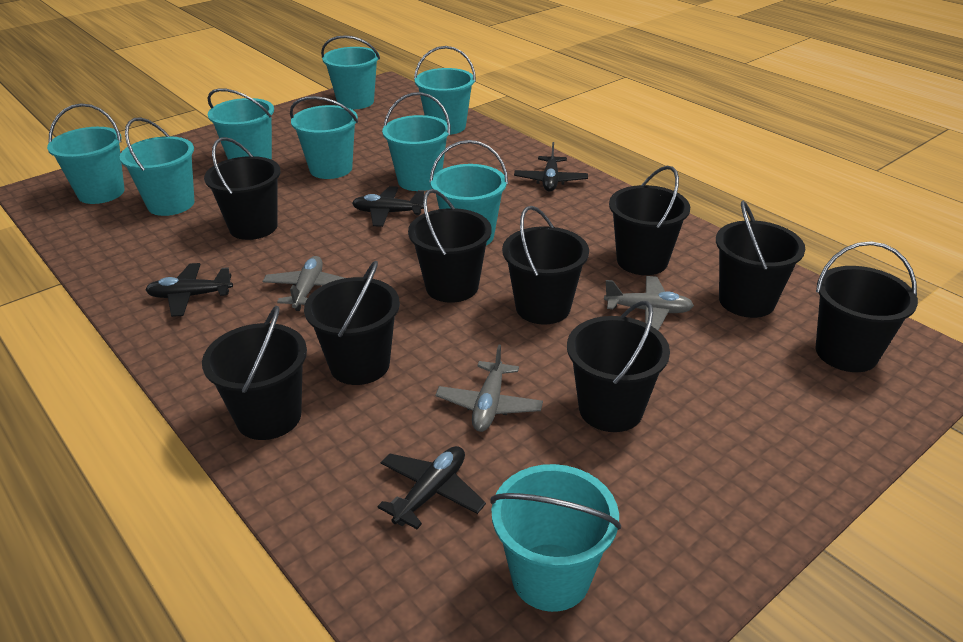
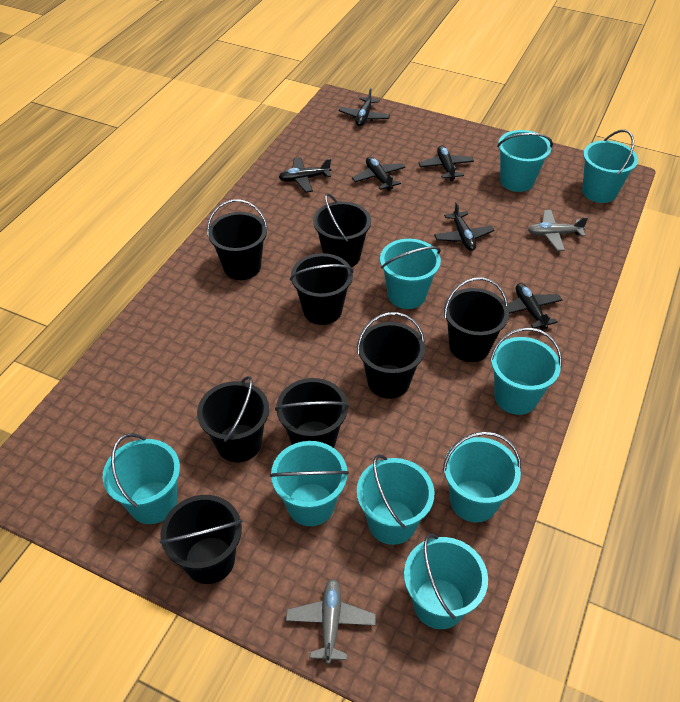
black bucket: [202,306,307,440] [204,137,281,240] [304,261,400,385] [408,189,492,303] [502,206,589,325] [567,301,670,432] [609,166,690,275] [716,200,805,318] [815,241,918,372] = 9 -> [159,495,243,584] [197,376,269,462] [207,199,268,280] [275,378,349,448] [290,253,354,325] [313,193,371,267] [357,312,425,399] [444,277,509,362] = 8
black plane: [145,263,233,317] [352,186,424,227] [377,446,486,529] [514,142,588,192] = 4 -> [279,157,331,193] [338,88,390,126] [352,157,405,191] [419,145,474,181] [434,202,494,251] [508,283,562,330] = 6
grey plane: [262,256,344,311] [435,345,543,432] [604,276,694,331] = 3 -> [286,579,376,664] [528,210,588,251] = 2

